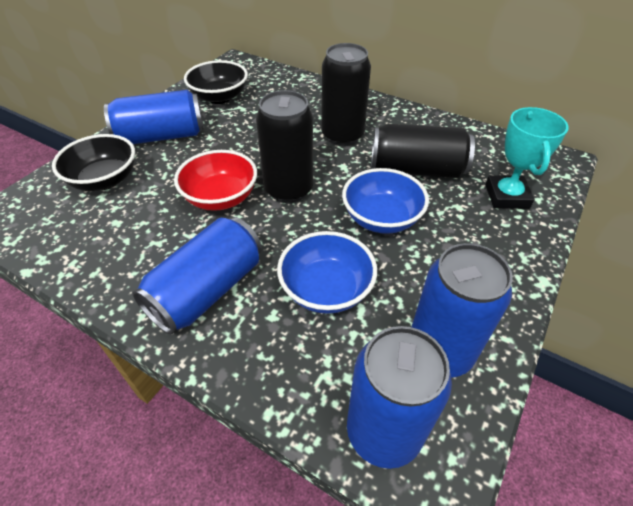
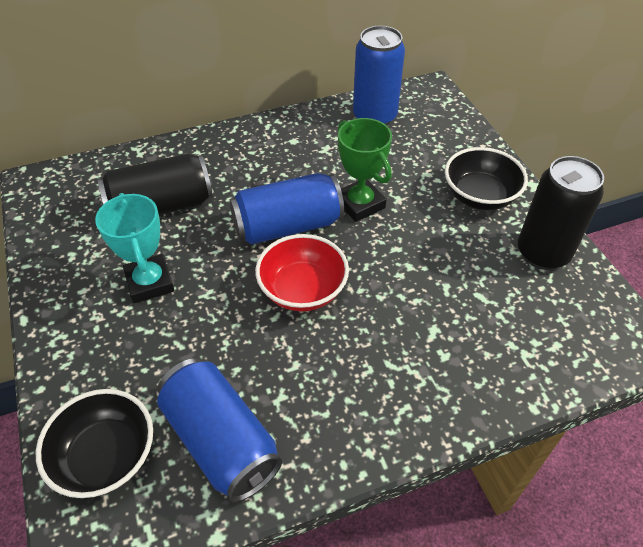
black can: [256,90,313,203] [321,43,371,146] [371,124,475,178] = 3 -> [98,154,213,215] [518,156,604,270] = 2
blue bowl: [277,231,377,314] [342,168,429,234] = 2 -> none = 0
blue can: [104,90,204,144] [132,217,262,334] [347,326,452,469] [412,243,513,378] = 4 -> [157,358,282,502] [229,173,344,245] [353,26,405,125] = 3
green trophy: none = 0 -> [338,118,392,222] = 1

